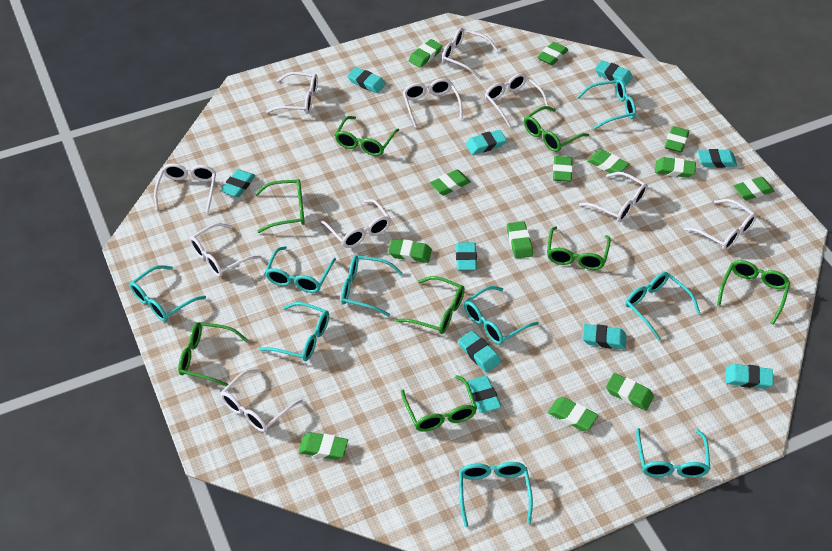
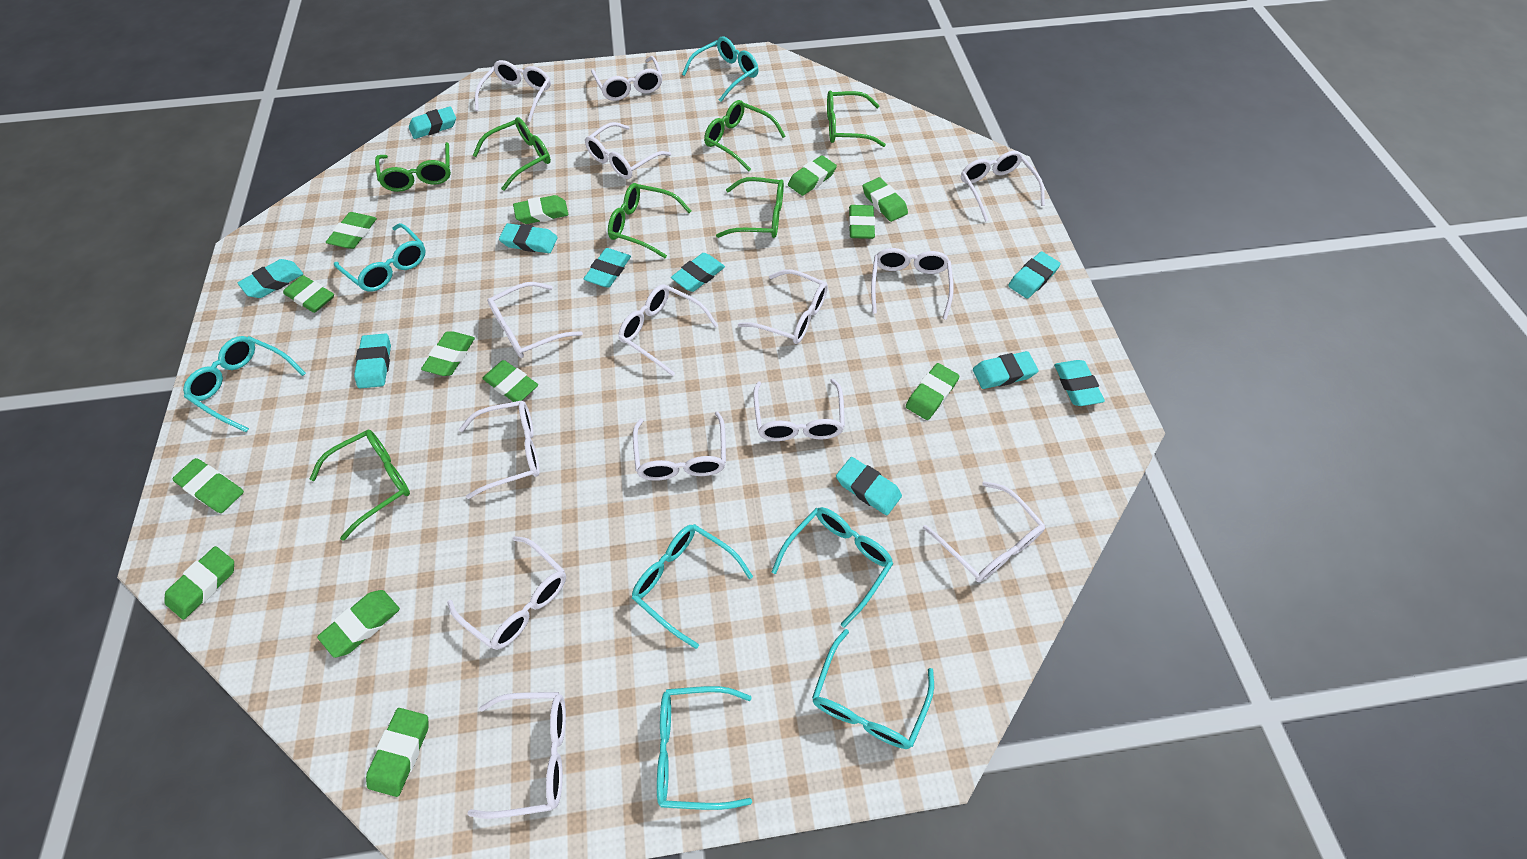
green glasses: [178,322,248,386] [255,179,305,233] [335,116,399,156] [396,276,465,334] [401,375,477,432] [524,106,589,152] [547,226,611,270] [717,260,790,325] = 8 -> [310,430,410,541] [375,142,451,192] [473,117,551,191] [608,183,691,258] [704,100,785,171] [716,177,784,238] [827,90,886,147] = 7
turquoise glasses: [130,265,206,322] [259,302,329,361] [265,246,336,293] [341,255,403,316] [459,462,533,527] [464,286,539,345] [577,79,636,130] [625,272,700,340] [636,428,710,478] = 9 -> [183,336,306,432] [334,223,426,292] [632,524,753,649] [657,686,752,810] [682,37,759,102] [772,507,893,628] [812,629,934,749] = 7
white glasses: [154,163,216,213] [190,223,261,277] [221,369,303,432] [266,72,318,114] [320,199,391,248] [403,78,463,128] [442,28,498,78] [485,73,549,127] [579,172,648,222] [684,199,757,251] = 10 -> [447,536,566,650] [459,400,540,499] [467,692,566,819] [475,60,551,122] [487,282,583,358] [585,122,671,179] [591,56,663,101] [618,284,718,376] [633,411,726,481] [738,269,828,344] [753,379,845,441] [871,248,953,320] [923,481,1045,582] [961,151,1045,222] = 14

